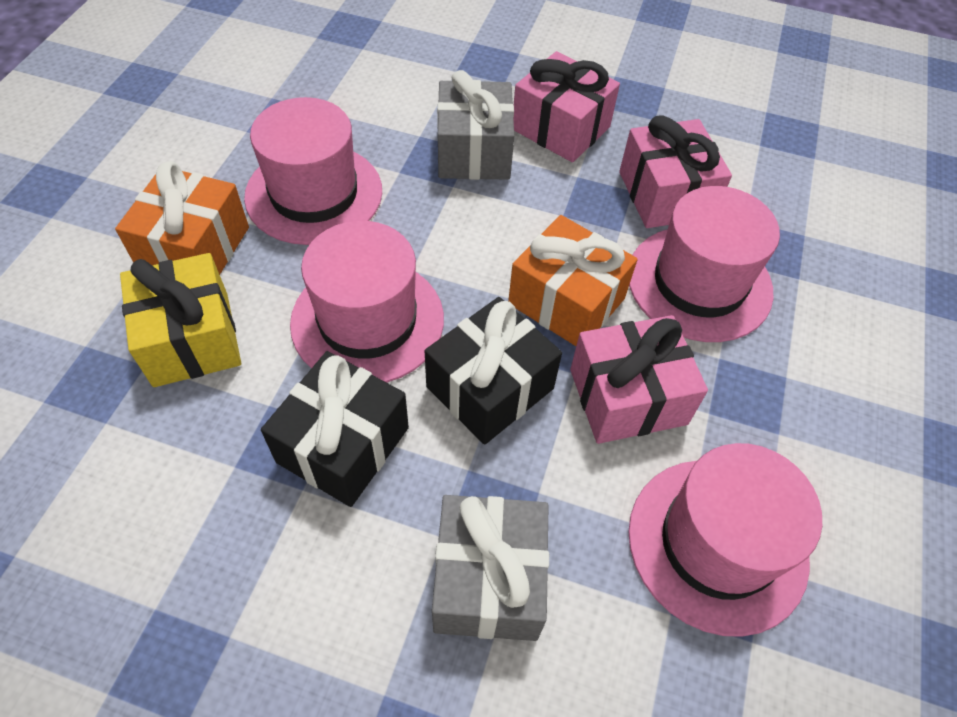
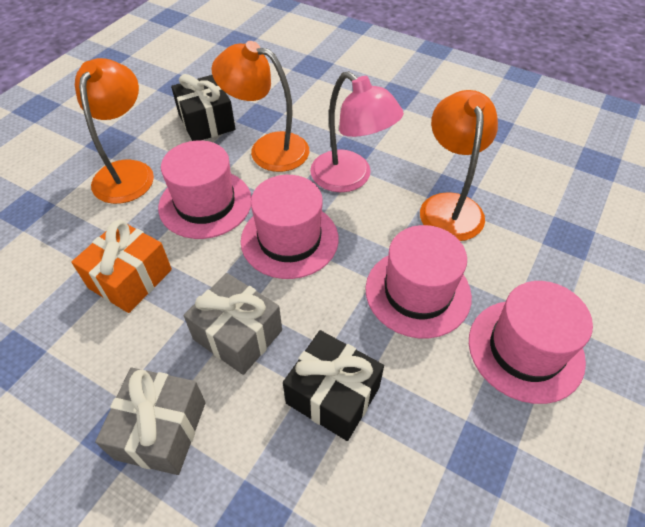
orange gift: [115,161,249,275] [508,215,638,346] = 2 -> [71,220,172,313] = 1
orange lamp: none = 0 -> [75,58,154,204] [211,41,309,172] [420,90,498,241] = 3
pink gift: [514,51,620,162] [570,315,708,444] [619,116,732,228] = 3 -> none = 0
pink lamp: none = 0 -> [310,71,404,192] = 1
yellow gift: [120,253,241,387] = 1 -> none = 0

